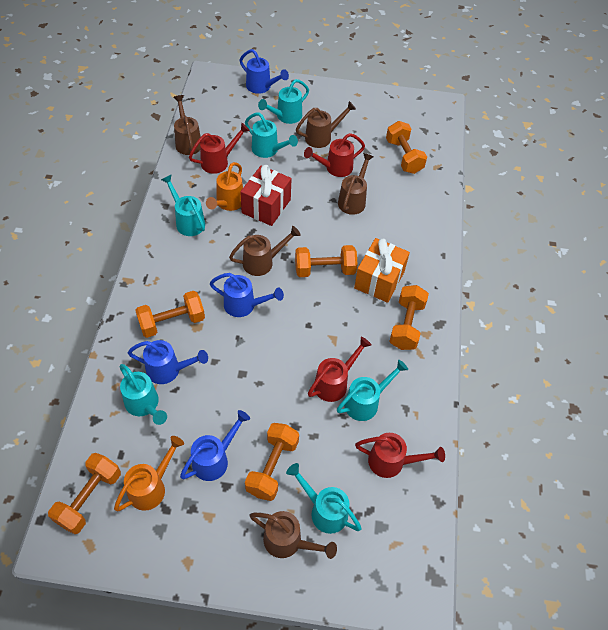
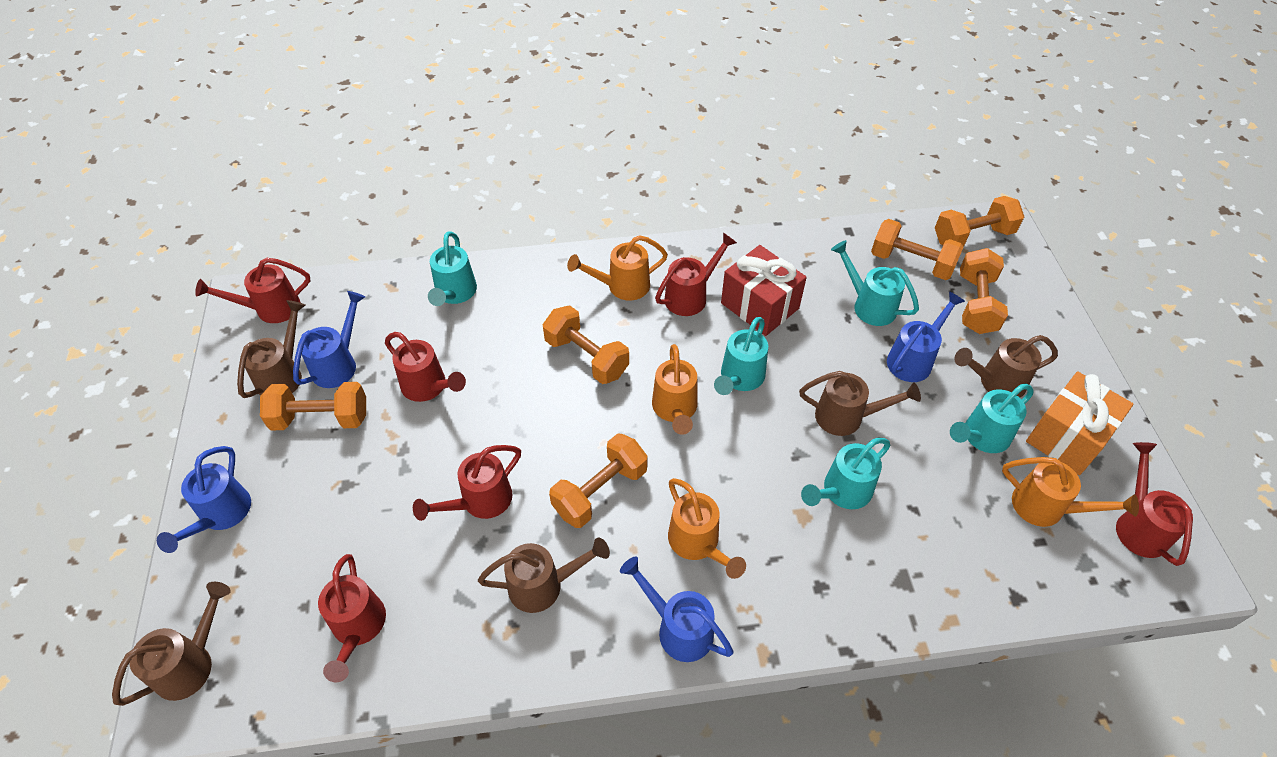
orange watering can: [114,436,184,511] [206,162,243,211] = 2 -> [567,235,668,300] [652,344,698,435] [668,478,746,579] [1002,457,1139,527] = 4
red watering can: [189,123,250,174] [304,133,365,177] [308,337,372,402] [355,433,445,478] = 4 -> [195,258,311,323] [318,554,386,682] [385,332,466,402] [413,445,521,521] [655,233,737,316] [1116,442,1193,566] = 6
turquoise watering can: [120,364,167,425] [161,174,205,236] [245,112,298,158] [258,79,309,124] [286,463,362,534] [337,360,408,421] = 6 -> [428,231,477,306] [714,317,768,395] [801,438,890,509] [831,240,919,326] [950,384,1033,453] = 5

